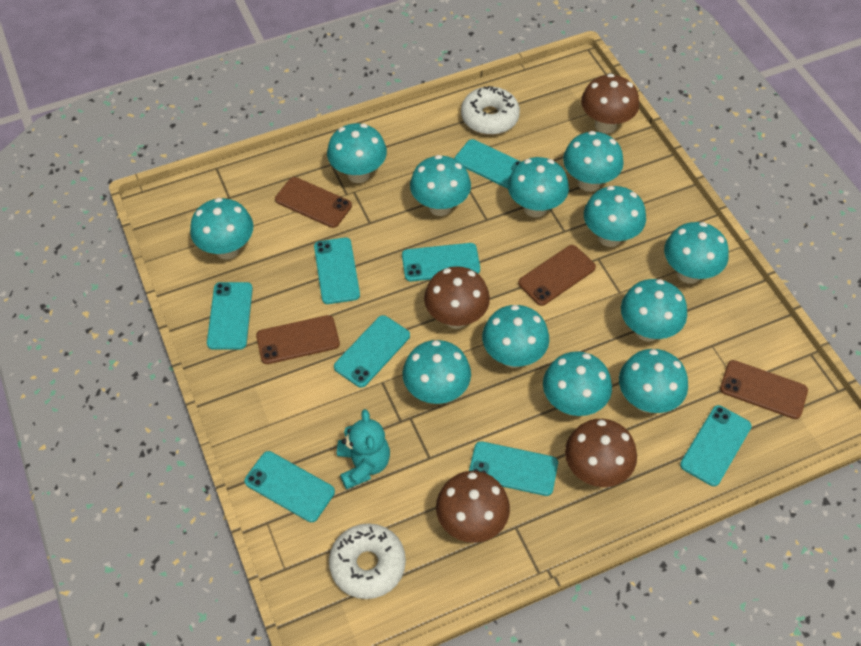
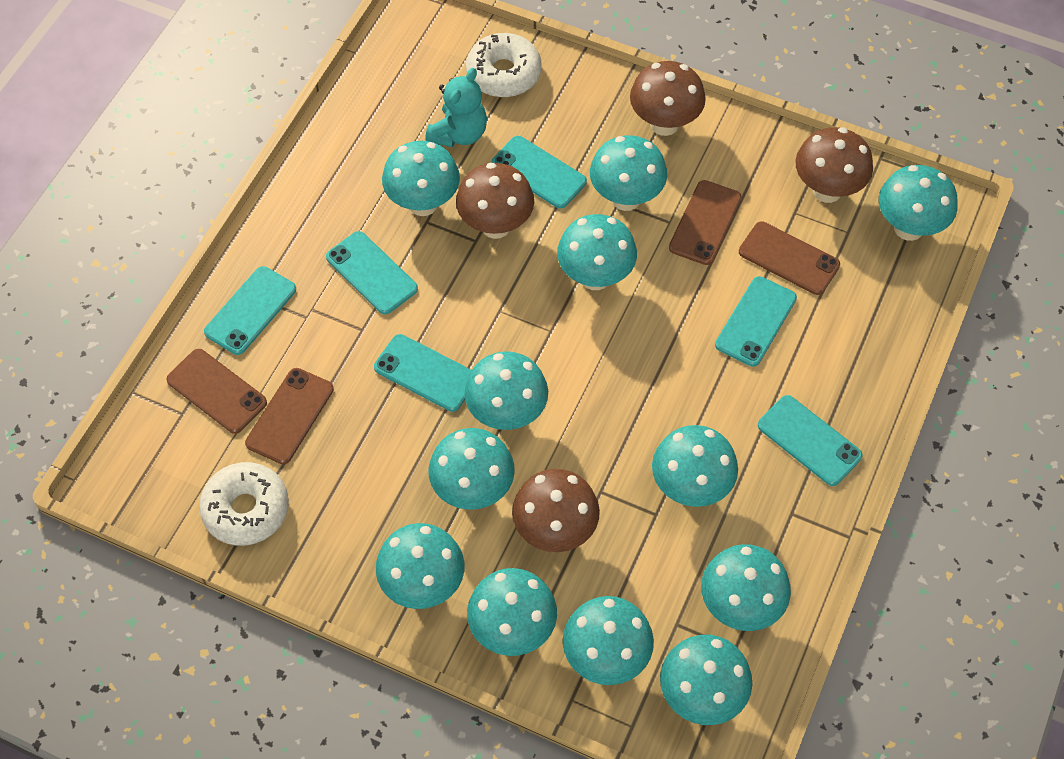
turquoise phone: [207,282,253,350] [244,451,335,522] [314,237,360,304] [334,315,410,388] [402,243,480,281] [454,139,521,189] [469,441,558,496] [680,405,752,486] = 8 -> [204,266,296,355] [326,231,418,315] [374,334,472,412] [492,136,587,209] [715,276,797,367] [758,395,863,486] = 6

